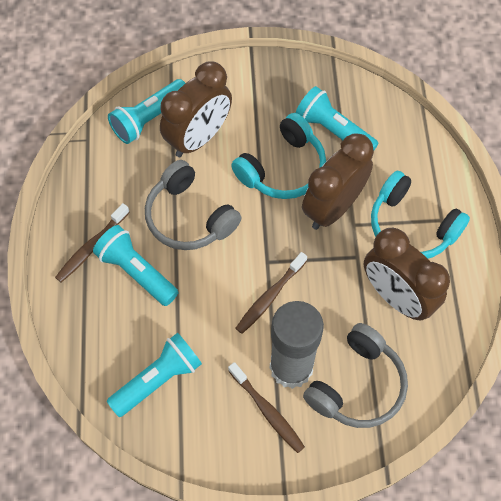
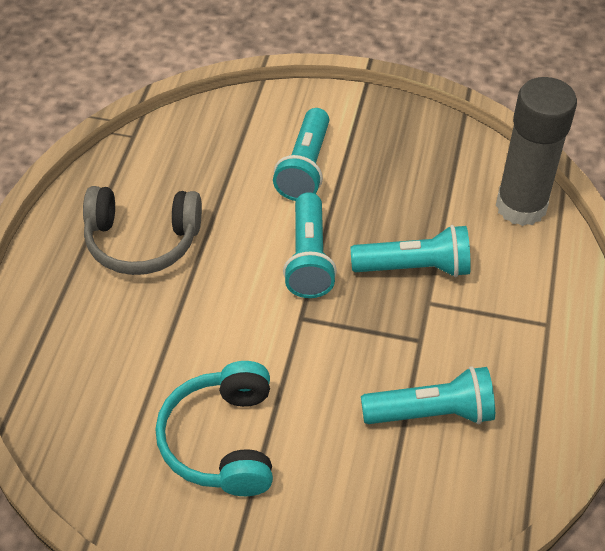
brown clock: [160,61,232,157] [302,133,374,230] [364,228,450,320] = 3 -> none = 0
brown toothbrush: [55,203,130,282] [228,362,305,453] [235,252,307,334] = 3 -> none = 0
grey headphones: [145,160,241,250] [303,323,408,428] = 2 -> [83,186,202,275] = 1
turquoise headphones: [231,113,326,199] [371,171,470,259] = 2 -> [156,361,273,496] = 1

